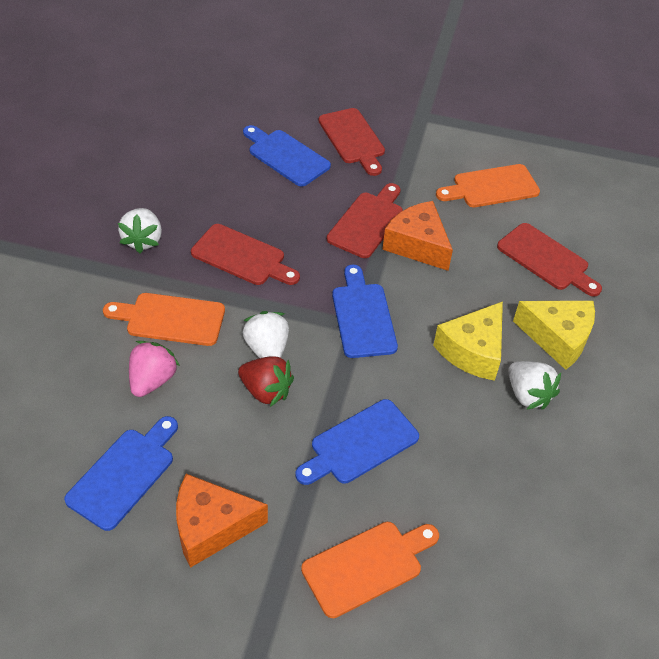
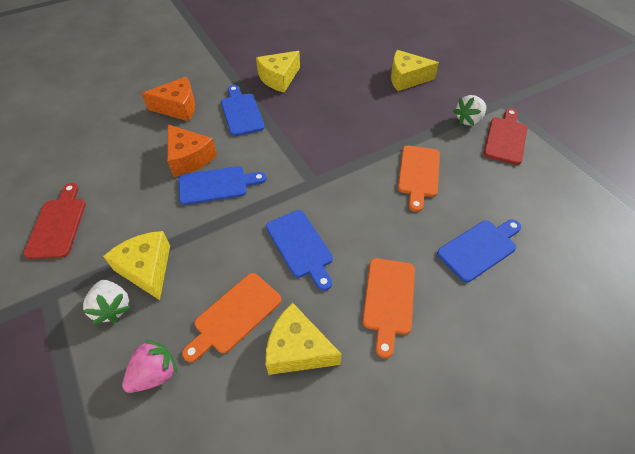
red cutting board: [191,224,300,285] [319,108,385,176] [327,183,403,258] [497,223,602,297] = 4 -> [23,183,86,259] [484,109,527,165] = 2
red strawberry: [238,356,294,407] = 1 -> none = 0
white strawberry: [118,208,162,253] [243,311,289,358] [508,361,561,410] = 3 -> [83,280,131,325] [453,95,486,125] = 2
yellow cheese: [433,301,503,381] [513,301,595,370] = 2 -> [103,231,170,300] [256,51,300,93] [266,303,342,375] [391,50,439,91] = 4

